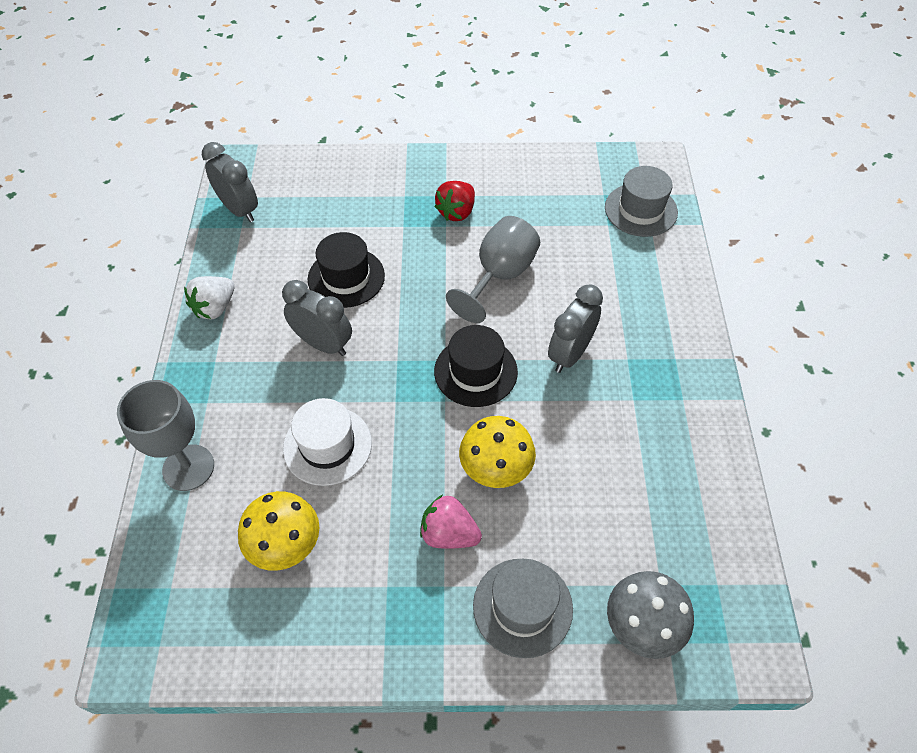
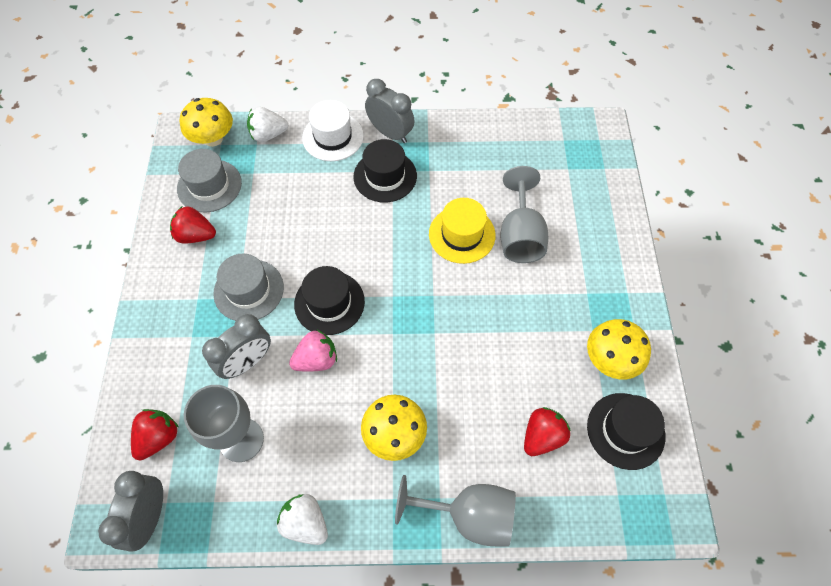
black hat: [308,232,385,308] [434,325,518,407] = 2 -> [294,266,365,335] [353,139,417,202] [587,393,665,470] = 3
grey goblet: [117,380,214,491] [446,216,540,323] = 2 -> [184,385,264,462] [395,475,516,547] [500,166,548,263] = 3
grey mushroom: [607,571,694,659] = 1 -> none = 0
red strawberry: [435,181,475,221] = 1 -> [131,409,179,460] [170,207,216,244] [524,407,571,456] = 3
white strawberry: [184,276,235,320] = 1 -> [247,107,288,142] [277,494,328,545] = 2
yellow hat: none = 0 -> [429,198,496,264] = 1
yellow mushroom: [238,491,320,571] [459,416,536,488] = 2 -> [180,98,233,147] [361,395,427,461] [587,319,651,379] = 3

